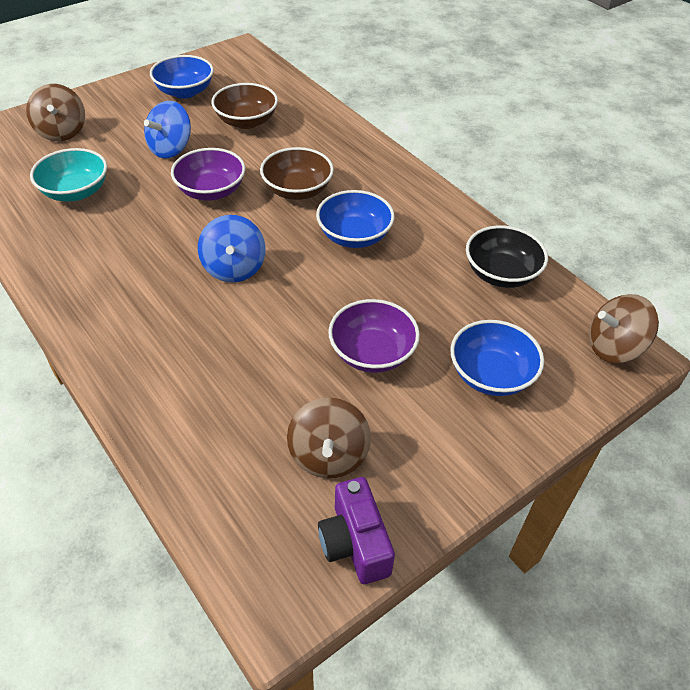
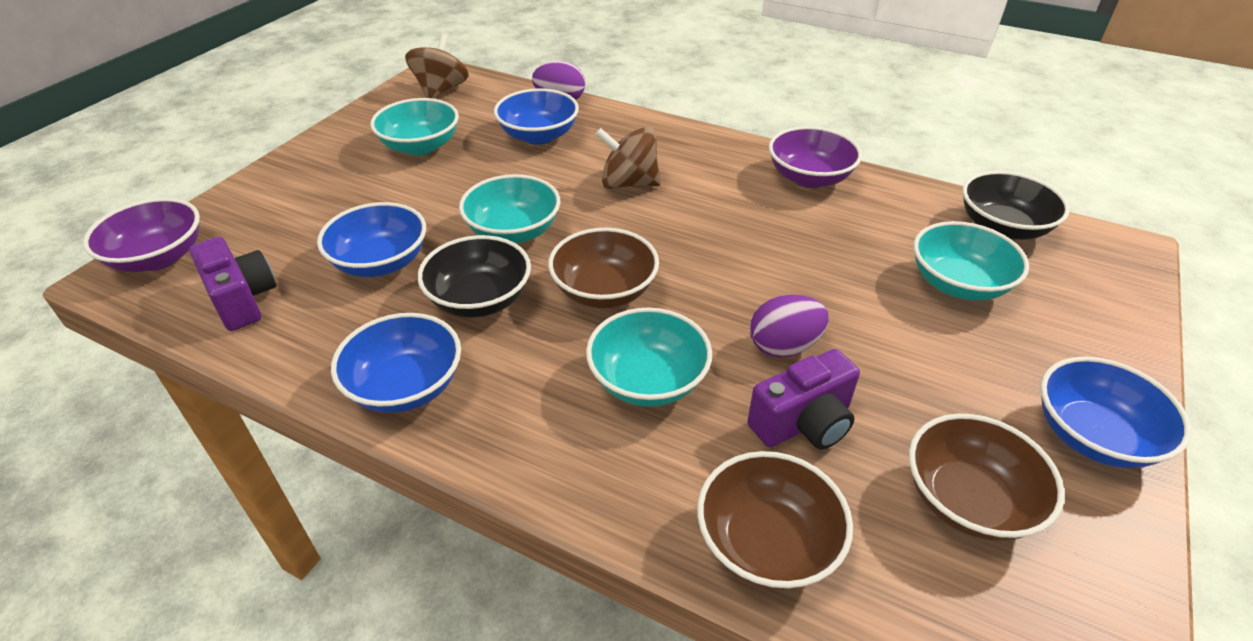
black bowl: [466,226,548,288] = 1 -> [417,235,531,318] [963,171,1070,240] = 2
blue bowl: [150,55,214,99] [316,190,395,248] [450,320,544,396] = 3 -> [317,202,426,277] [331,313,461,413] [494,88,579,145] [1041,357,1191,468] = 4
blue spinning top: [144,101,191,158] [198,215,266,283] = 2 -> none = 0
brown bowl: [211,83,278,129] [260,147,334,200] = 2 -> [548,228,659,308] [697,451,853,590] [909,414,1065,541] = 3
brown spinning top: [26,84,85,141] [287,397,371,478] [589,294,659,363] = 3 -> [405,34,469,99] [595,126,661,189] = 2
purple camera: [318,477,395,584] = 1 -> [189,237,276,331] [747,349,860,450] = 2
purple egg: none = 0 -> [532,61,585,100] [750,295,829,358] = 2
turquoise bowl: [30,148,107,202] = 1 -> [370,98,459,156] [459,174,560,243] [586,308,712,407] [914,221,1029,301] = 4

